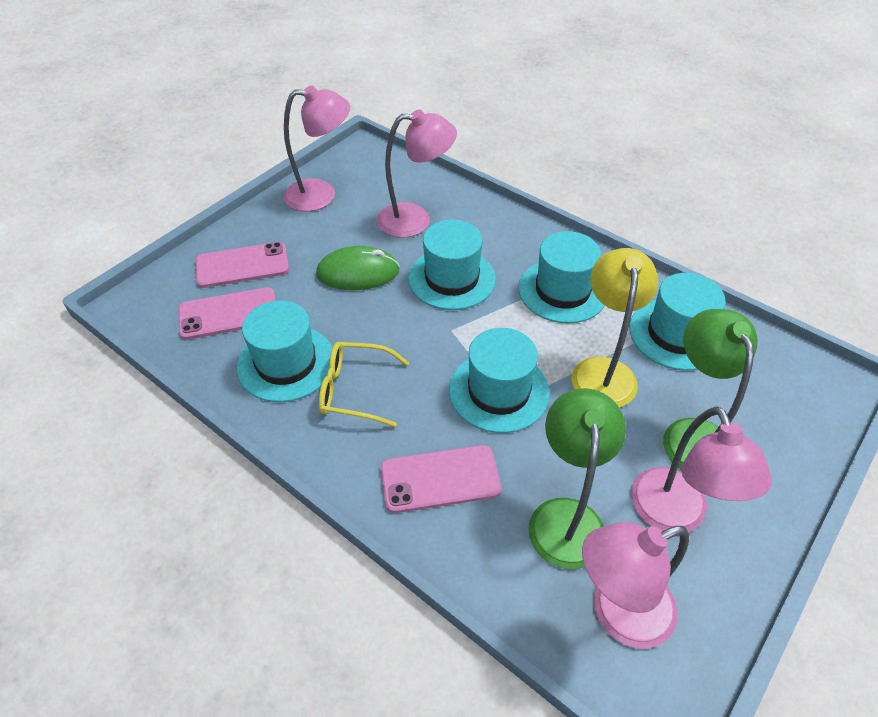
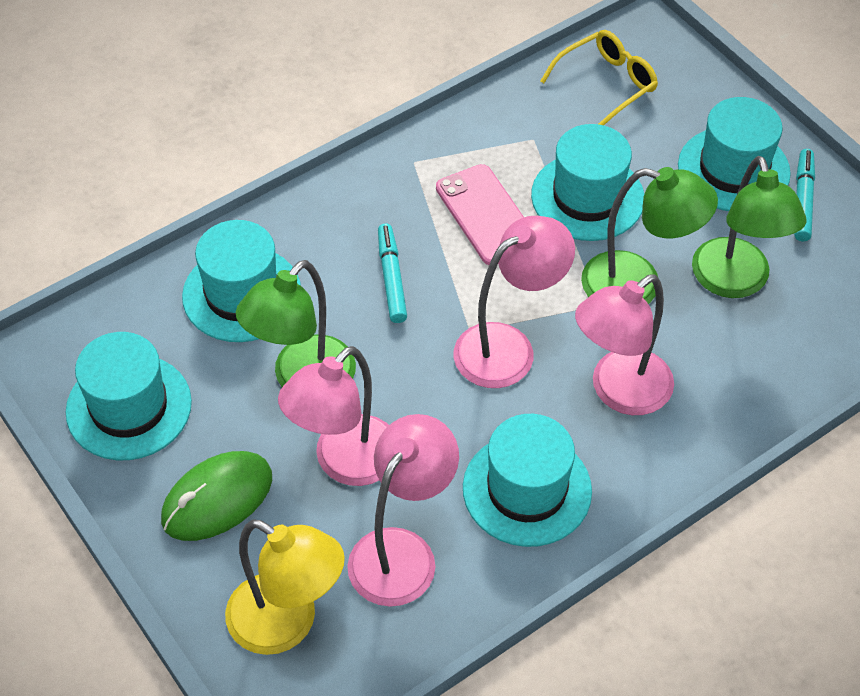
green lamp: [528,388,626,569] [663,309,758,469] = 2 -> [236,260,356,387] [581,167,718,304] [692,156,807,298] = 3
pink phone: [178,287,276,340] [196,242,289,288] [381,445,501,513] = 3 -> [436,164,524,265] = 1
turquoise marker: none = 0 -> [378,224,407,323] [794,149,815,241] = 2

